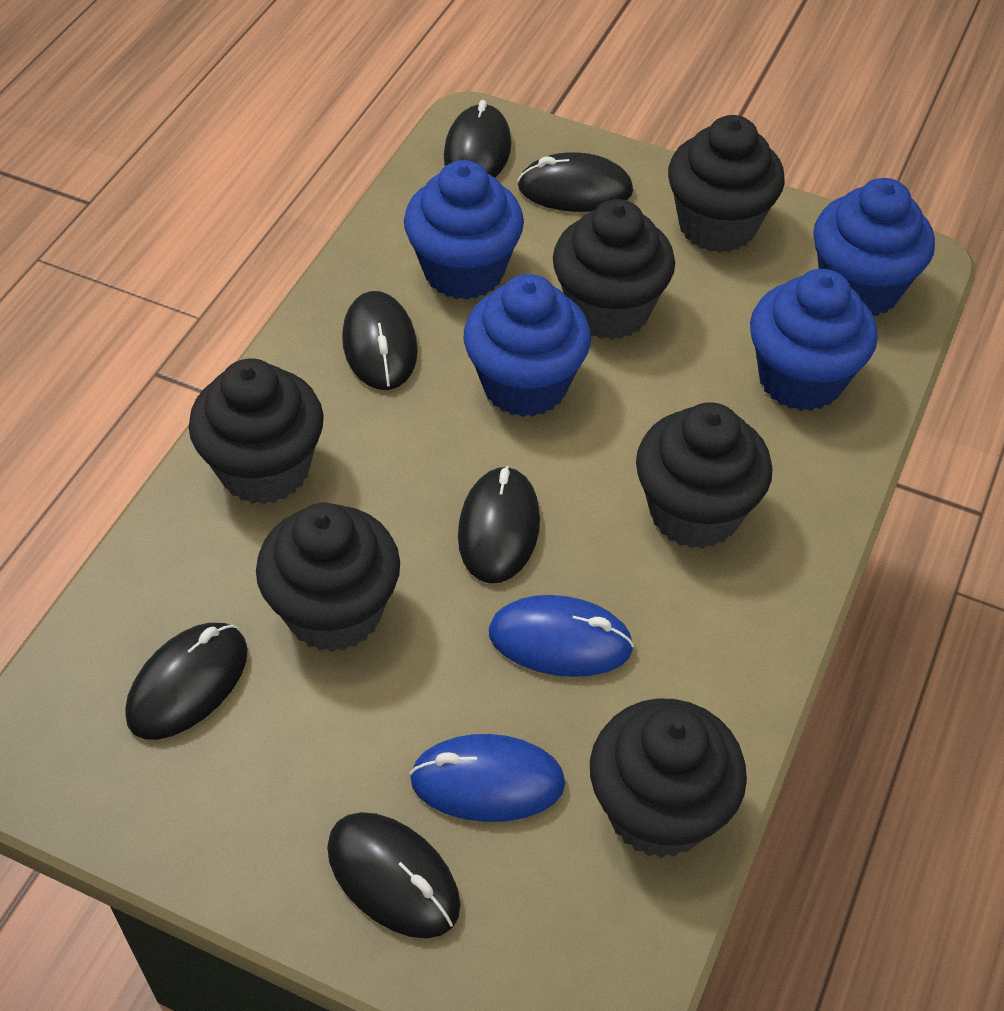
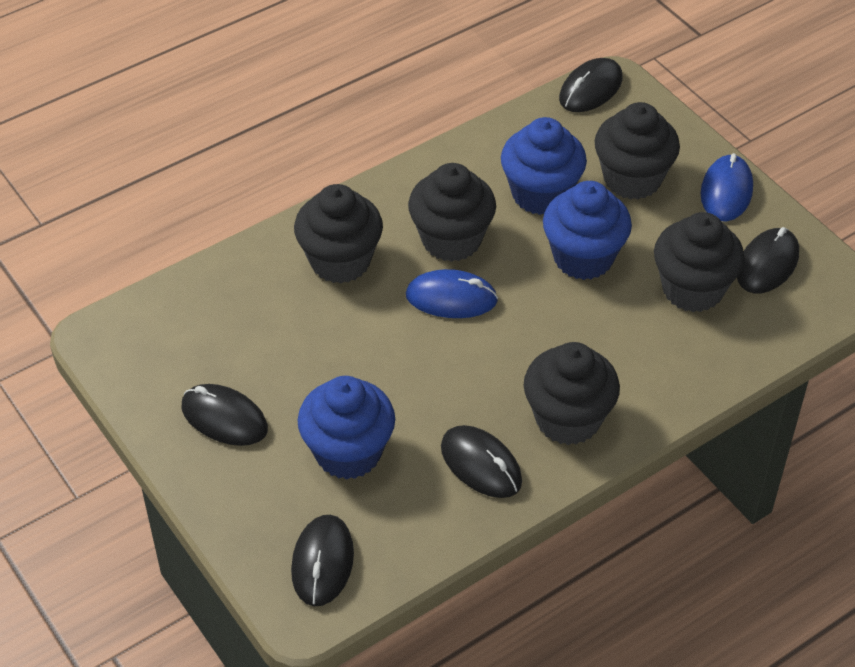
black cupcake: [189,359,324,505] [256,503,400,652] [553,199,675,340] [590,698,747,858] [636,402,772,549] [668,115,785,253] = 6 -> [294,184,383,283] [408,163,496,262] [524,342,620,445] [595,102,680,200] [654,212,745,312] = 5
black mouse: [125,623,248,740] [327,812,461,938] [342,291,418,390] [444,100,511,178] [458,466,540,583] [518,152,633,212] = 6 -> [182,384,268,446] [291,515,354,606] [441,425,522,498] [559,58,622,112] [737,227,799,294] = 5
blue cupcake: [404,160,524,300] [464,274,591,417] [750,269,878,411] [813,178,935,316] = 4 -> [297,376,395,480] [501,117,587,215] [543,181,632,280] = 3

